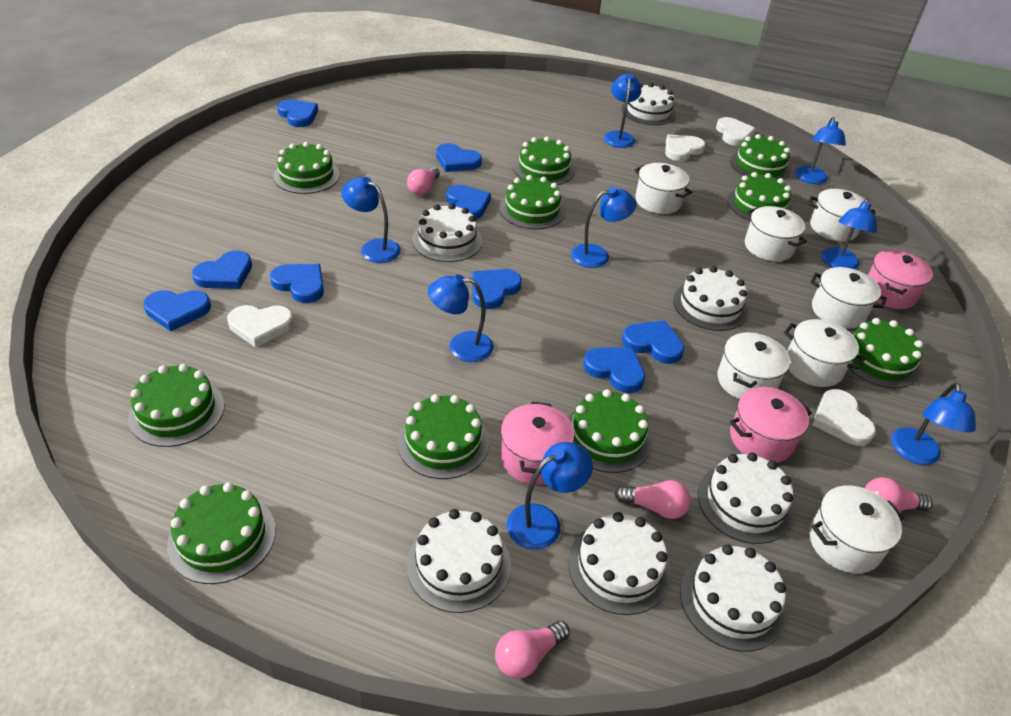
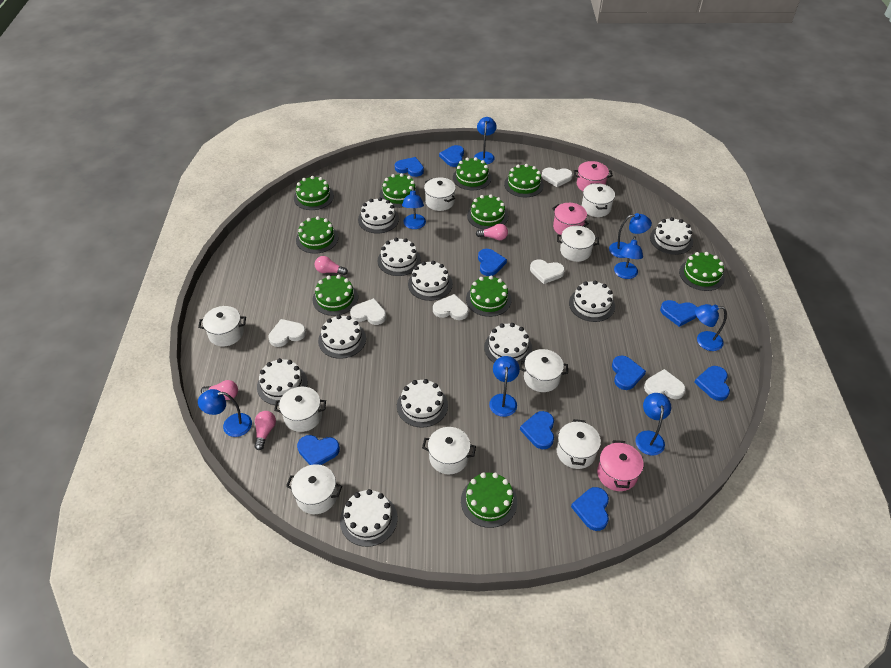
white cake: [406,509,511,613] [412,204,483,262] [568,512,671,615] [621,83,676,125] [673,266,748,331] [680,544,787,652] [698,452,794,544] = 7 -> [257,358,308,405] [318,315,366,359] [340,489,397,547] [358,198,399,233] [378,238,421,276] [397,379,448,428] [408,261,453,301] [484,323,532,364] [569,280,615,322] [650,217,693,255] = 10
white heart: [227,305,294,348] [665,134,705,161] [716,117,756,146] [812,389,876,446] = 4 -> [268,319,306,347] [350,298,386,325] [433,294,469,320] [530,259,565,284] [542,168,573,187] [644,369,686,399] = 6
white pot: [635,163,692,214] [717,332,790,399] [745,206,807,261] [784,319,865,387] [809,189,875,241] [809,485,904,574] [810,267,887,329] = 7 -> [198,306,246,346] [274,387,326,432] [286,464,342,514] [422,427,476,475] [424,177,456,211] [519,349,568,392] [557,226,599,262] [557,419,601,469] [582,183,615,217] = 9

